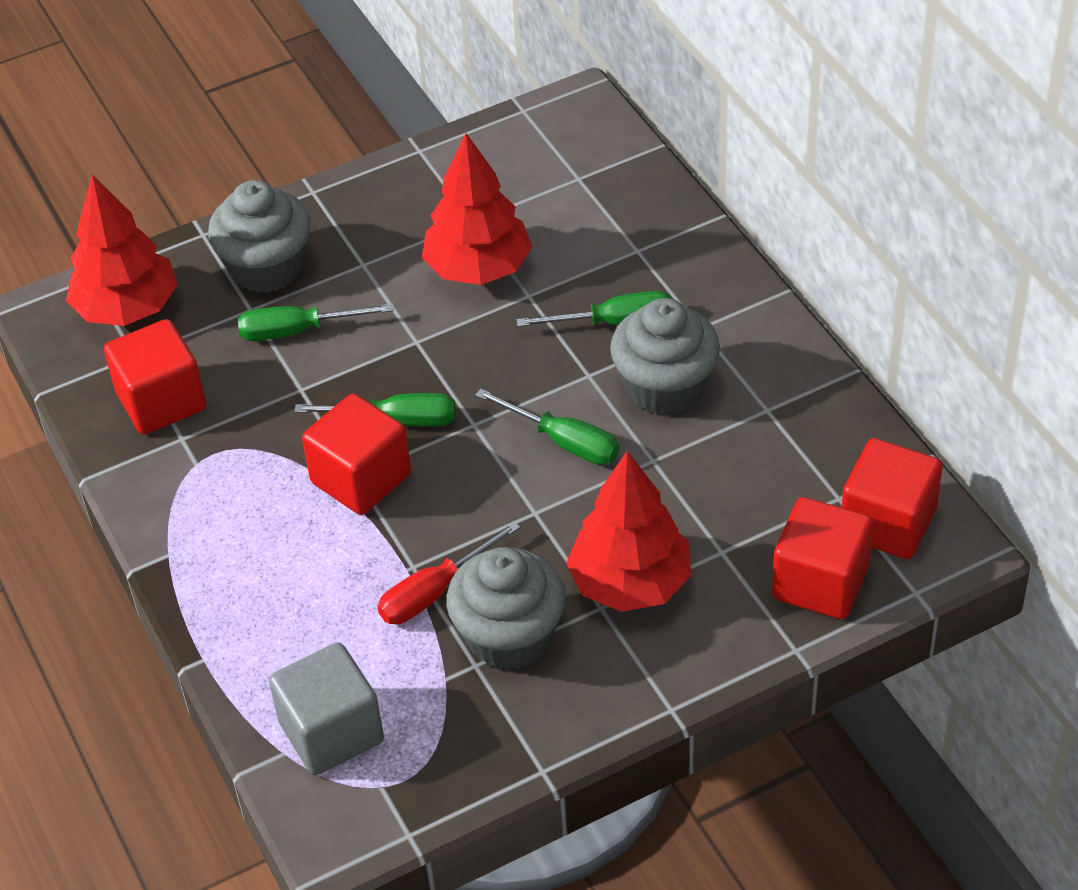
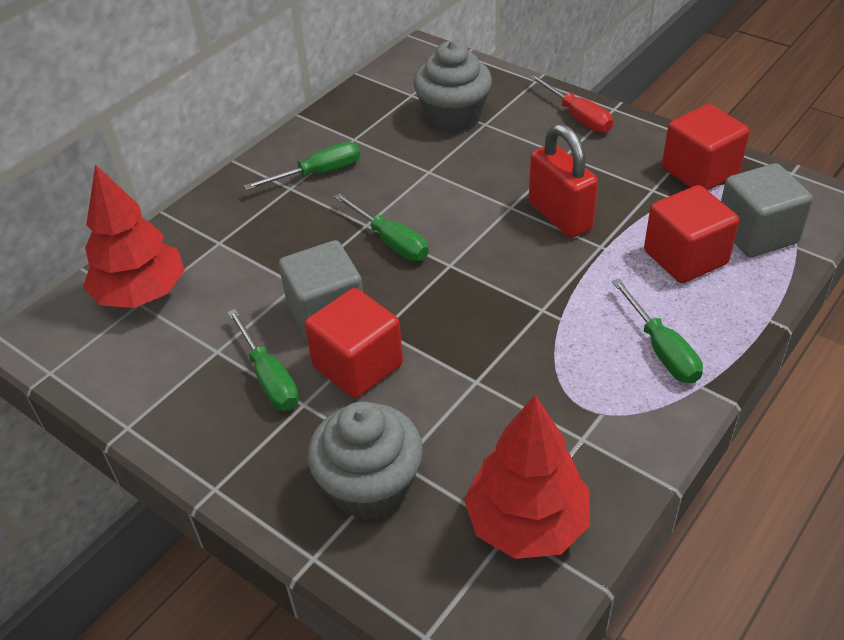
grey cube: [269,643,384,775] = 1 -> [279,240,363,340] [721,163,813,257] = 2
grey cupcake: [208,180,311,293] [446,547,566,670] [610,298,720,416] = 3 -> [308,401,423,520] [413,41,492,133] = 2
red cube: [104,319,206,435] [302,394,411,515] [772,497,874,619] [842,438,943,559] = 4 -> [305,288,403,398] [644,185,739,283] [662,104,750,190] = 3
red padlock: none = 0 -> [529,124,598,238] = 1
red tree: [66,175,178,326] [422,133,533,285] [566,451,691,612] = 3 -> [83,164,185,308] [464,395,590,559] = 2

